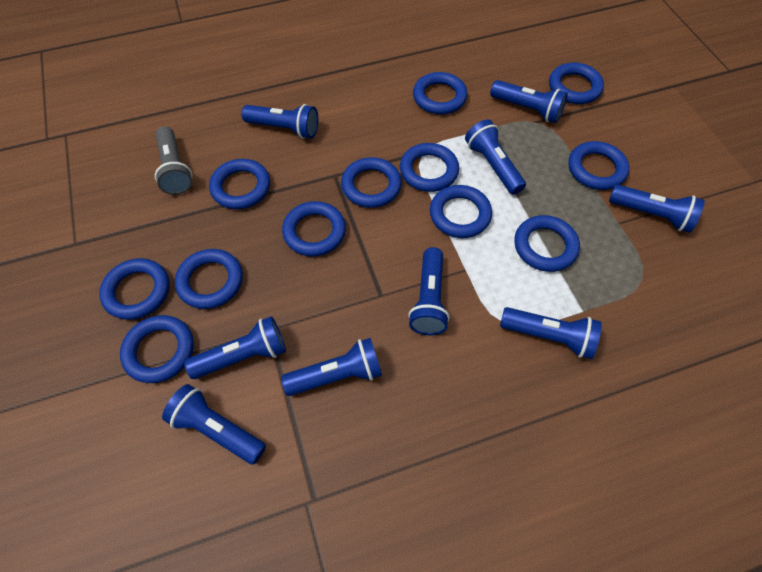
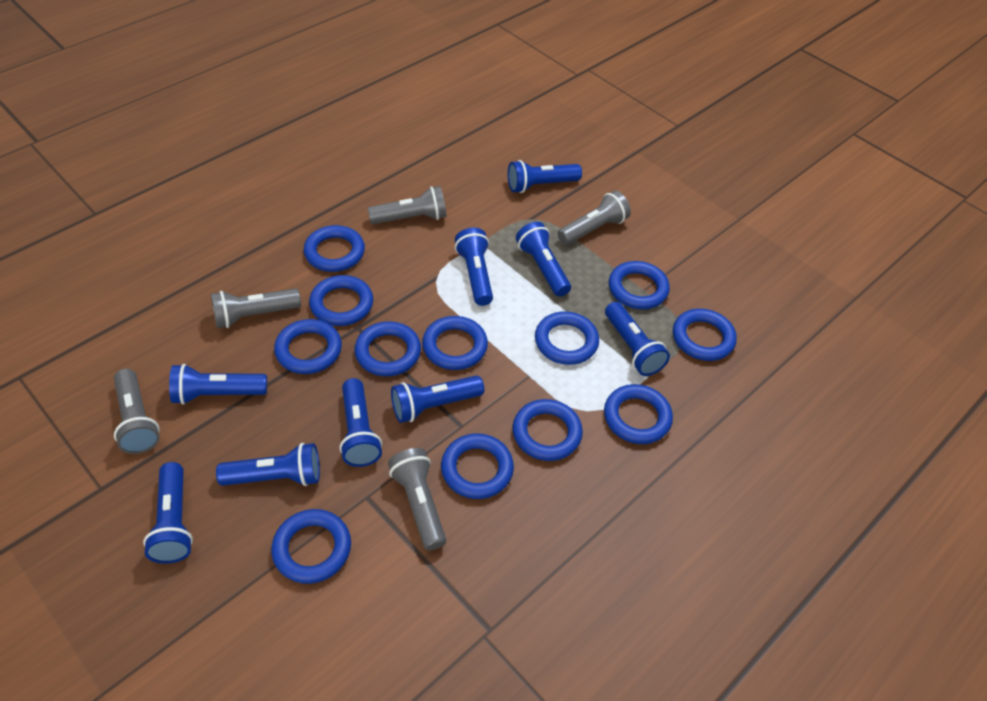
grey flashlight: [155,126,192,195] = 1 -> [114,369,160,454] [211,289,301,328] [368,186,446,224] [388,448,446,551] [557,190,631,245] = 5

